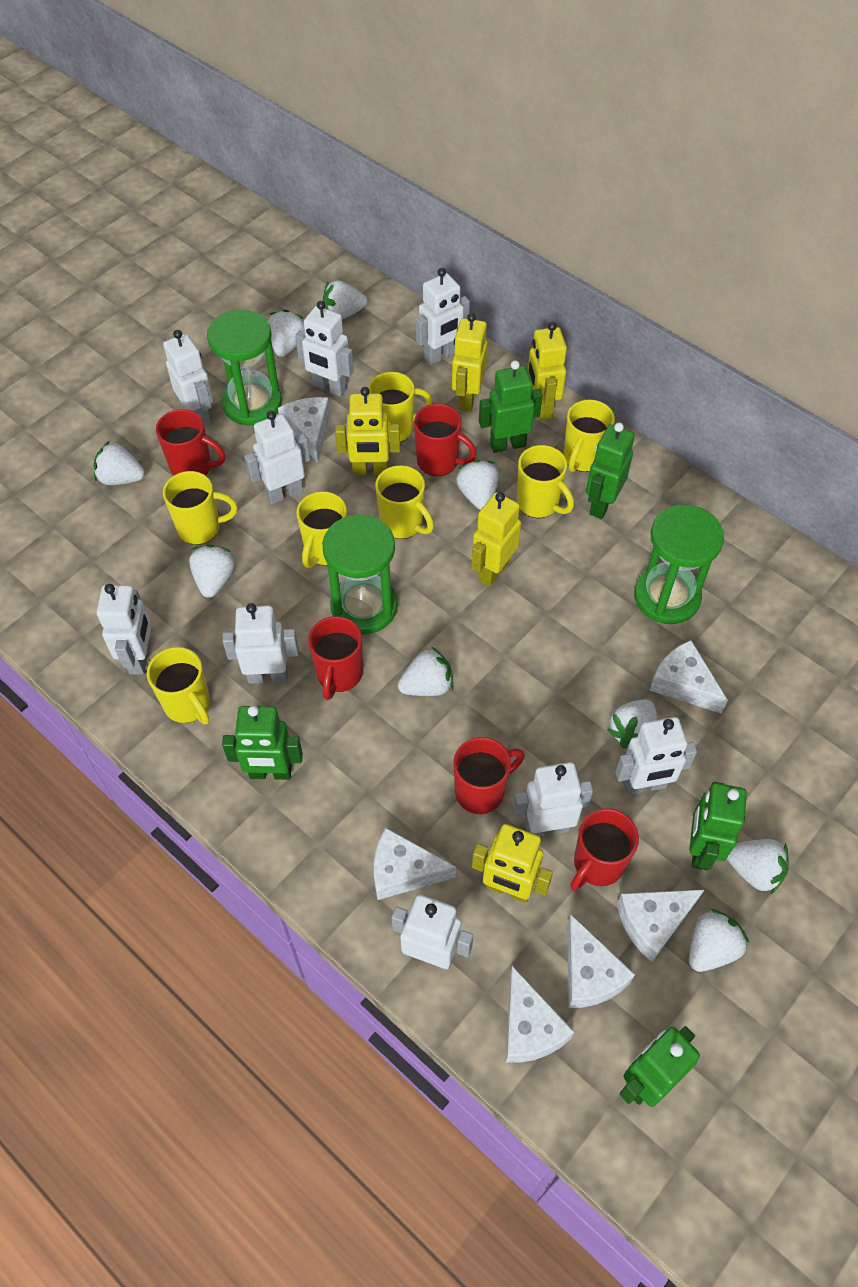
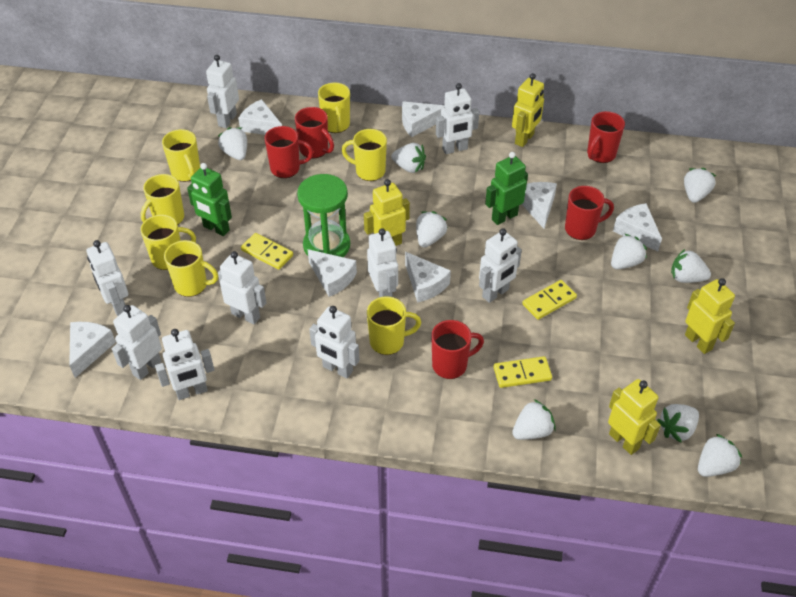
green hourglass: [207,310,282,426] [322,514,398,635] [634,505,724,624] = 3 -> [297,174,350,257] = 1
green robot: [222,706,303,780] [479,360,542,453] [586,422,635,519] [619,1026,700,1107] [689,782,747,870] = 5 -> [187,163,232,236] [485,152,528,225] = 2
white cheese: [278,397,330,462] [374,828,456,900] [506,966,574,1063] [567,914,635,1008] [617,890,704,962] [650,640,728,714] = 6 -> [69,322,116,378] [238,99,282,135] [308,249,357,297] [402,101,445,137] [405,252,451,303] [522,182,557,229] [613,203,662,252] = 7
yellow domino: none = 0 -> [241,233,293,270] [494,356,552,388] [522,280,577,320] = 3
yellow robot: [335,387,400,476] [452,313,488,412] [471,492,521,587] [472,824,553,903] [528,322,567,421] = 5 -> [364,179,410,246] [512,73,544,147] [608,379,661,455] [685,278,735,354] = 4

